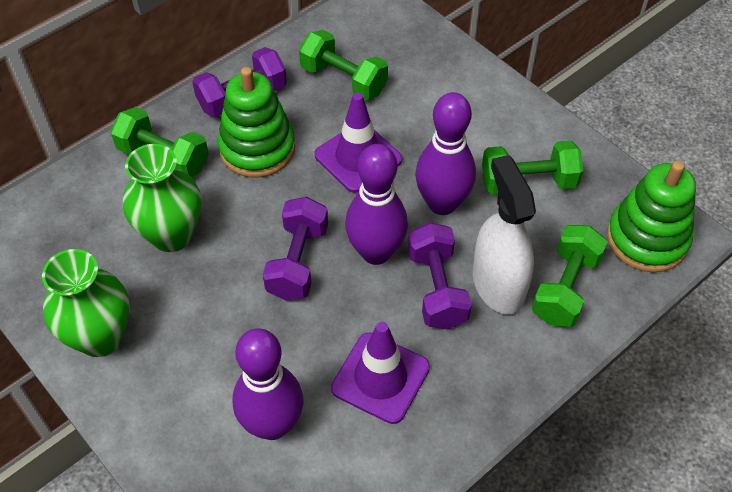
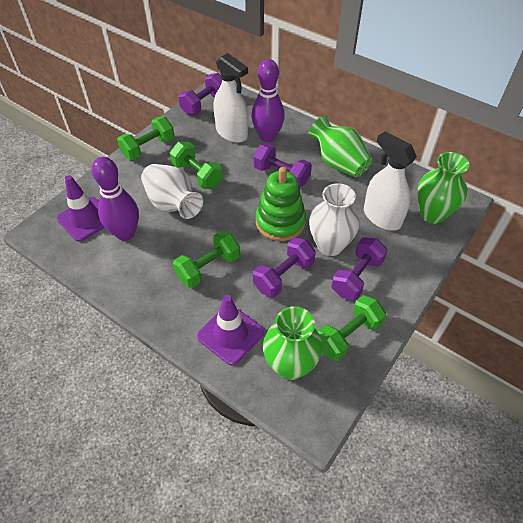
green stacking toy: [217,67,295,178] [607,161,696,272] = 2 -> [256,167,306,241] = 1
green vase: [42,249,130,357] [123,144,201,252] = 2 -> [263,306,322,380] [308,116,372,177] [417,152,470,224] = 3
purple bowling pin: [233,328,303,440] [345,144,408,265] [415,92,476,215] = 3 -> [91,157,139,241] [251,59,285,142] = 2
purple dumbbell: [192,47,287,117] [263,197,328,300] [408,222,472,330] = 3 -> [179,73,222,115] [253,144,312,187] [253,237,316,297] [331,237,388,300] = 4
white spray bottle: [473,155,536,314] = 1 -> [214,53,248,143] [364,131,417,231] = 2
white vase: none = 0 -> [141,164,203,219] [309,183,360,256] = 2

